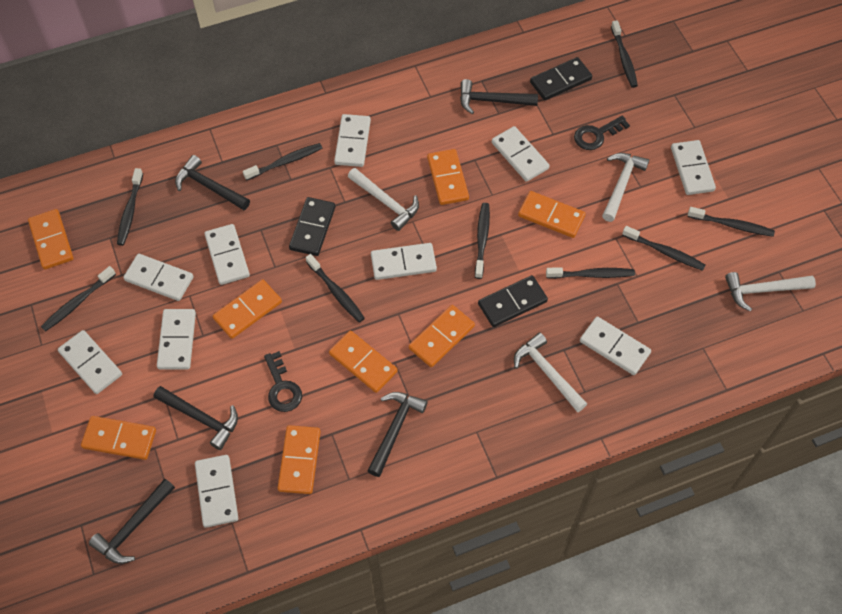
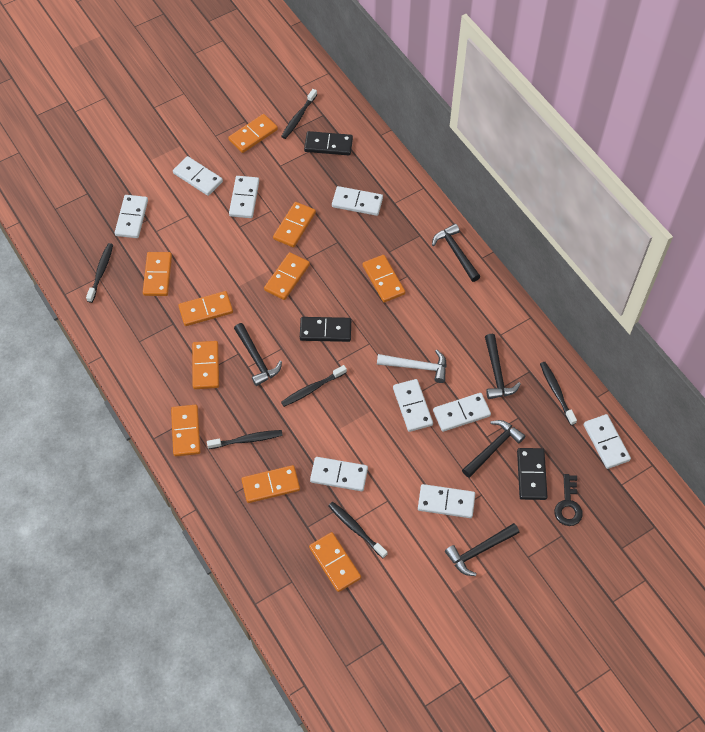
black key: [264,351,302,412] [574,116,630,150] = 2 -> [554,474,583,526] = 1
black toothbrush: [41,266,116,332] [117,168,143,246] [243,143,322,181] [306,254,365,323] [475,203,490,279] [546,267,635,279] [611,20,638,88] [622,226,706,271] [688,207,775,237] = 9 -> [86,243,113,303] [207,430,283,449] [281,89,317,139] [281,365,347,407] [328,502,388,558] [540,362,577,425] = 6
orange domino: [28,209,73,269] [81,416,156,460] [213,280,282,339] [278,425,320,494] [329,331,398,393] [409,305,475,367] [427,149,469,205] [518,191,586,238] = 8 -> [143,252,172,296] [171,405,201,456] [178,291,233,326] [192,341,219,389] [228,114,278,153] [241,465,300,503] [264,252,310,300] [273,202,316,247] [309,532,361,592] [363,255,405,303] = 10
white domino: [58,330,122,394] [123,254,193,301] [157,309,196,370] [195,455,238,528] [204,224,250,285] [334,114,371,167] [371,243,437,280] [492,126,550,182] [580,316,651,375] [671,140,716,195] = 10 -> [115,195,148,238] [173,156,223,196] [229,176,259,218] [310,457,368,491] [332,186,383,216] [393,379,433,432] [418,484,475,518] [433,393,491,432] [584,414,631,469] = 9
white hammer: [348,168,419,231] [514,332,587,413] [602,153,649,222] [725,272,816,311] = 4 -> [377,350,447,383] = 1

